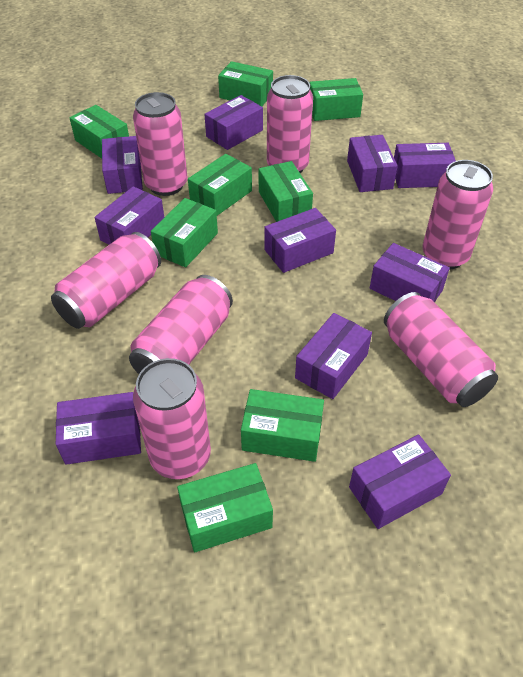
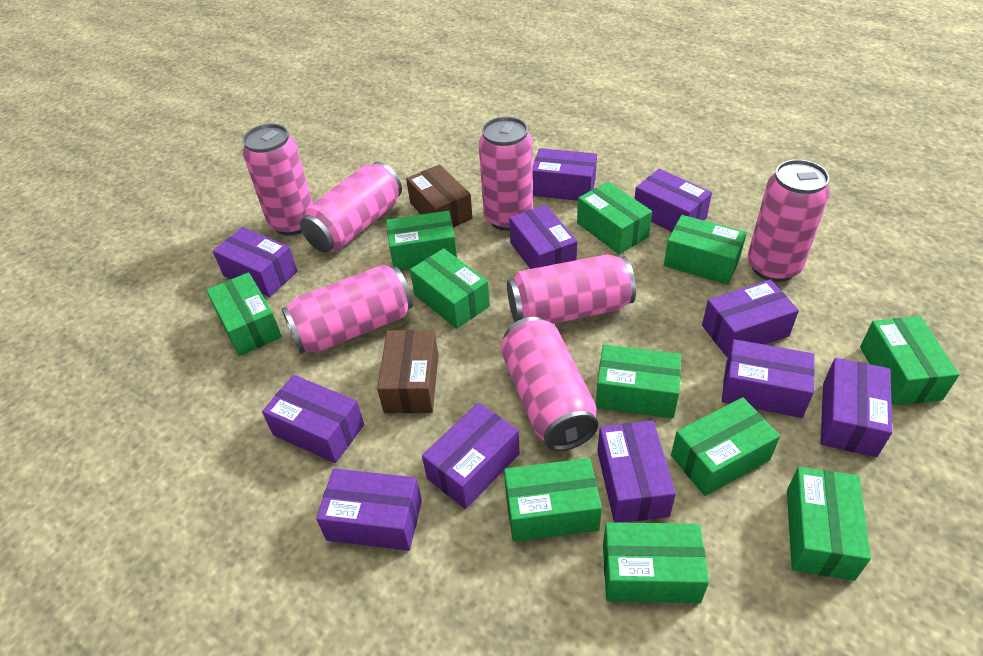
brown box: none = 0 -> [377,330,439,413] [406,164,473,228] = 2
green box: [69,105,129,158] [151,198,218,268] [177,463,273,552] [188,154,252,216] [218,61,273,106] [241,389,324,462] [259,161,313,222] [310,78,363,121] = 8 -> [206,272,282,356] [386,211,457,271] [410,248,490,329] [504,458,602,542] [577,182,652,254] [596,345,681,418] [603,522,709,603] [664,215,747,285] [671,397,780,496] [787,467,871,581] [860,316,960,406] = 11
purple box: [56,392,141,465] [94,186,164,245] [102,136,143,194] [205,95,263,150] [264,208,336,273] [295,313,372,399] [347,135,398,192] [349,435,451,529] [370,243,450,303] [394,143,456,188] = 10 -> [213,227,298,297] [262,375,364,463] [316,468,422,551] [422,403,520,509] [509,205,578,269] [533,148,597,201] [597,420,676,523] [635,169,712,232] [702,280,799,357] [722,339,815,418] [820,358,892,457] = 11

